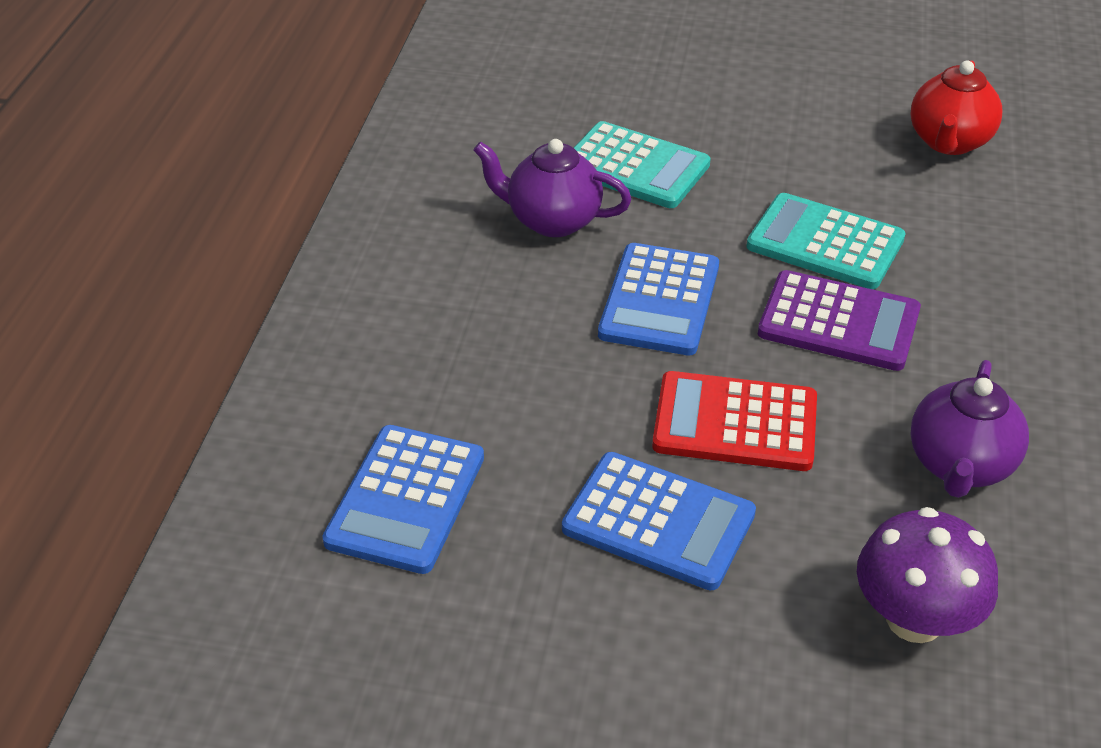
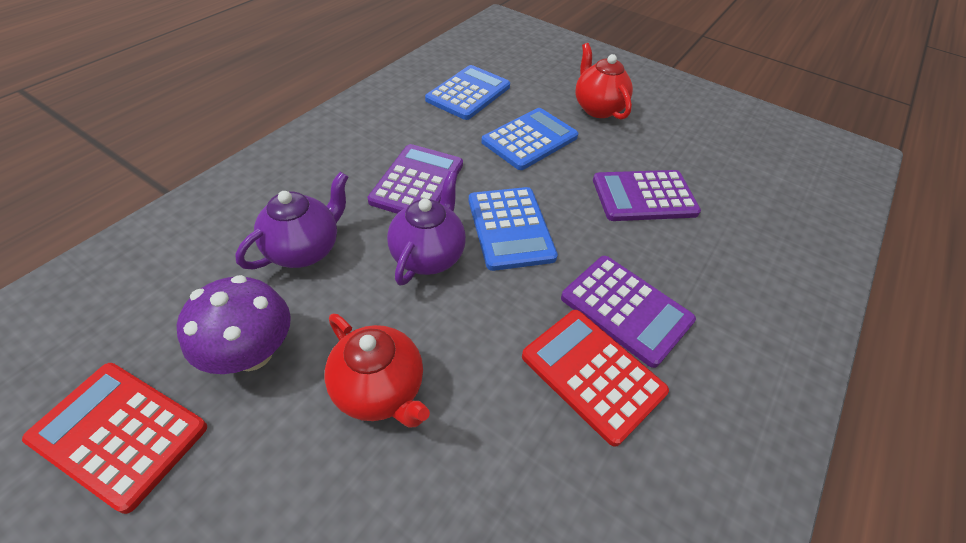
purple calculator: [758,270,921,371] = 1 -> [367,144,463,214] [561,256,696,368] [593,170,701,221] = 3
red calculator: [652,371,817,471] = 1 -> [22,363,207,514] [522,310,669,447] = 2
red teapot: [911,60,1003,155] = 1 -> [324,314,430,427] [575,43,633,120] = 2
turquoise calculator: [574,121,711,208] [746,193,906,289] = 2 -> none = 0

